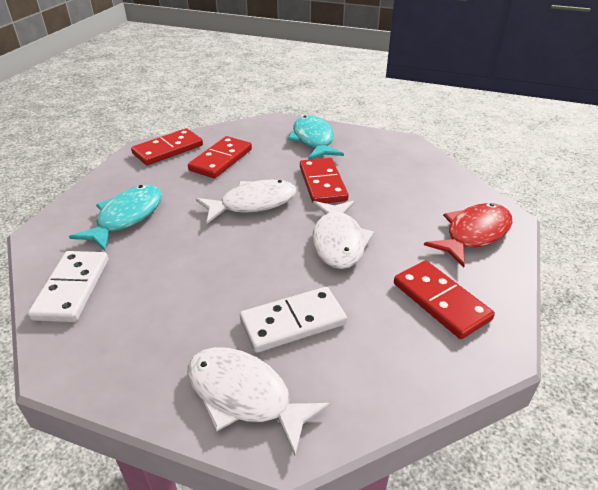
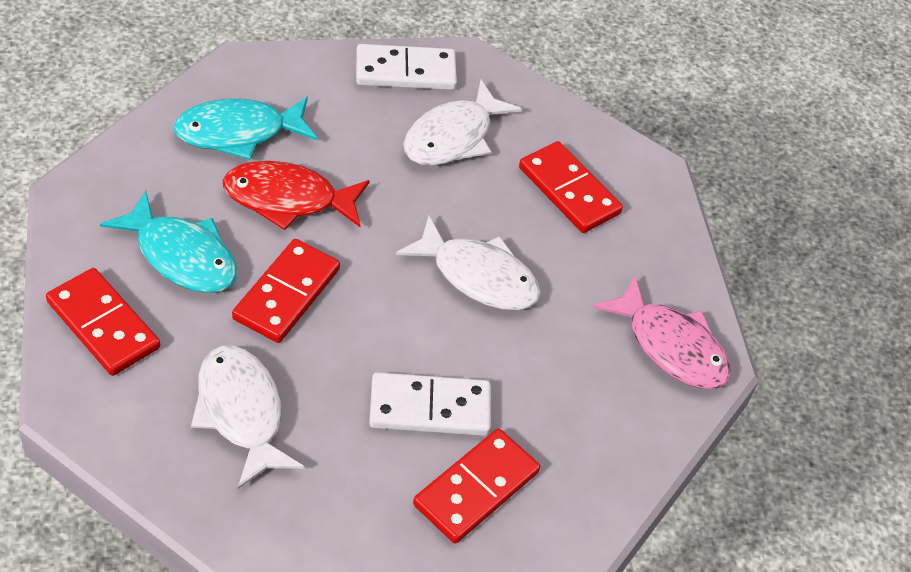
pink fish: none = 0 -> [593,275,731,389] = 1

